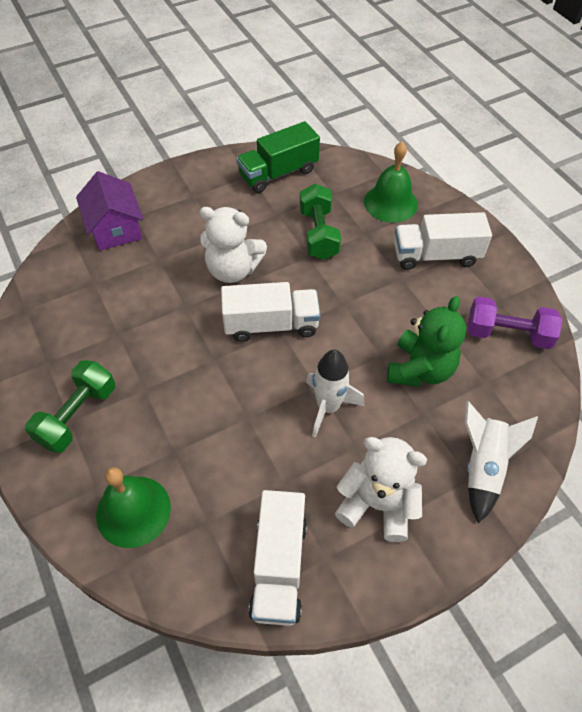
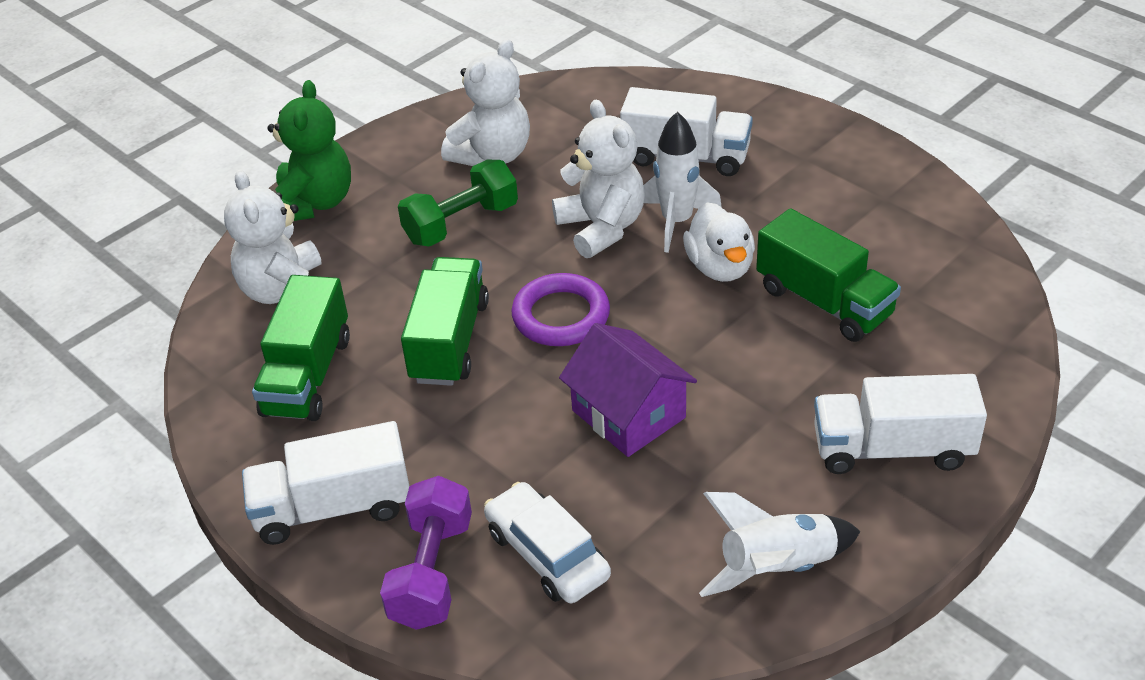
green bell: [96,467,171,548] [364,142,418,223] = 2 -> none = 0
green dumbbell: [25,360,115,453] [300,184,341,260] = 2 -> [398,160,518,247] = 1
green truck: [236,121,320,193] = 1 -> [252,275,350,421] [401,257,489,386] [756,208,901,342] = 3
purple ring: none = 0 -> [511,273,610,346] = 1
white car: none = 0 -> [484,482,611,603] = 1
white duck: none = 0 -> [683,202,755,282] = 1
white teddy bear: [199,207,267,283] [335,437,427,542] = 2 -> [224,170,321,304] [441,39,530,166] [552,100,645,258] = 3

